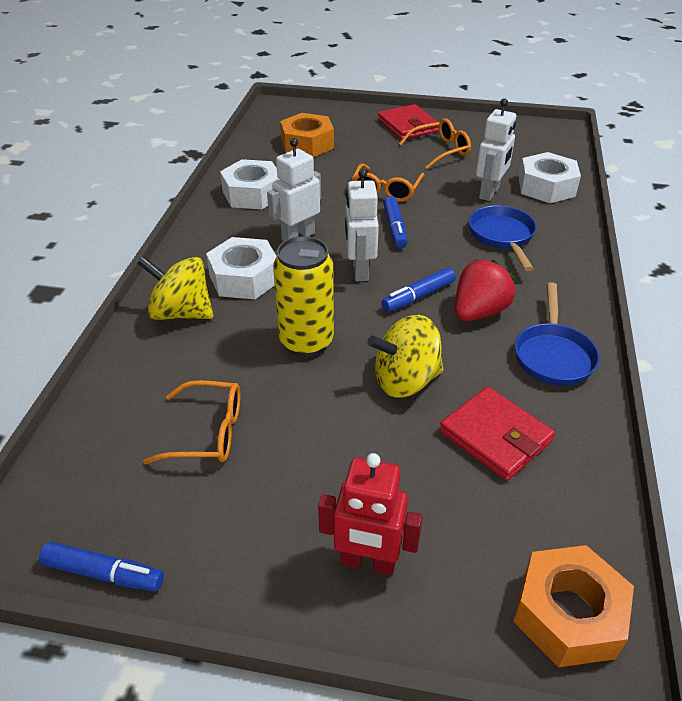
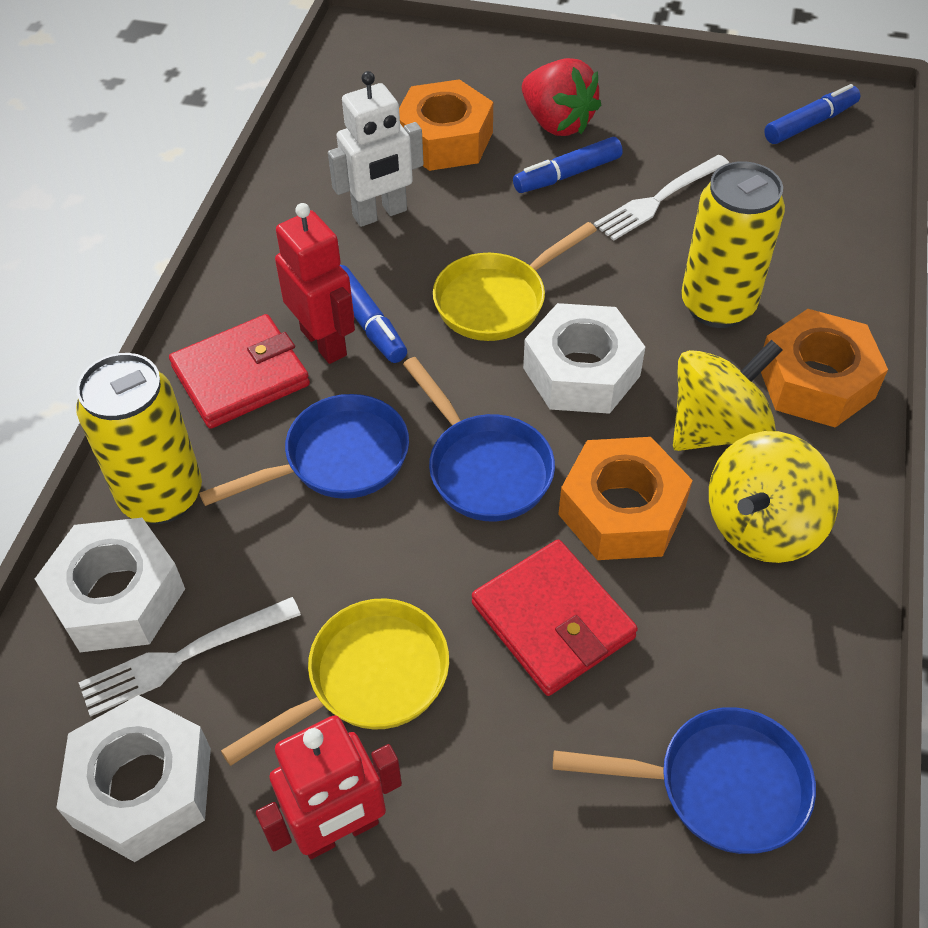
blue pan: [469,205,537,271] [515,282,600,386] = 2 -> [199,394,409,506] [403,357,555,521] [553,707,816,854] = 3
orange glasses: [143,380,240,464] [351,163,424,202] [399,118,471,169] = 3 -> none = 0
orange nut: [280,113,334,157] [513,545,634,667] = 2 -> [399,79,493,171] [558,437,693,560] [761,309,888,428] = 3
red robot: [318,453,423,575] = 1 -> [256,715,402,859] [275,203,355,364] = 2
white fork: none = 0 -> [78,597,301,716] [594,155,729,241] = 2
white robot: [267,138,321,242] [345,169,379,281] [476,98,516,201] = 3 -> [328,71,424,227] = 1
yellow can: [273,236,334,357] = 1 -> [76,353,202,524] [681,161,785,328] = 2
yellow pan: none = 0 -> [221,598,449,766] [433,222,597,341] = 2

